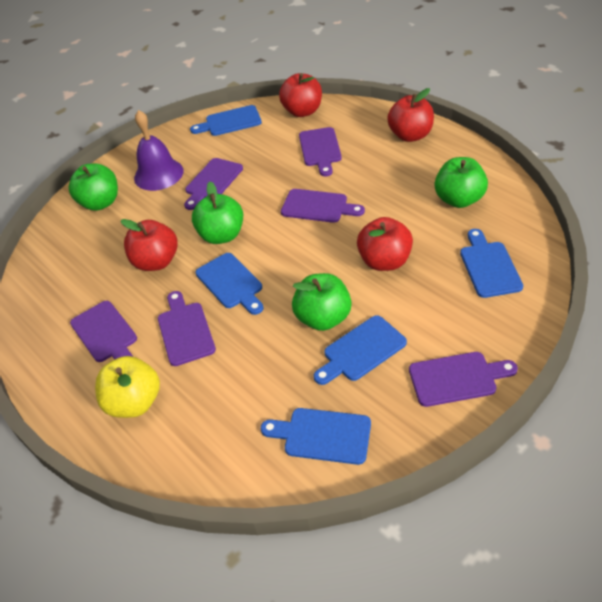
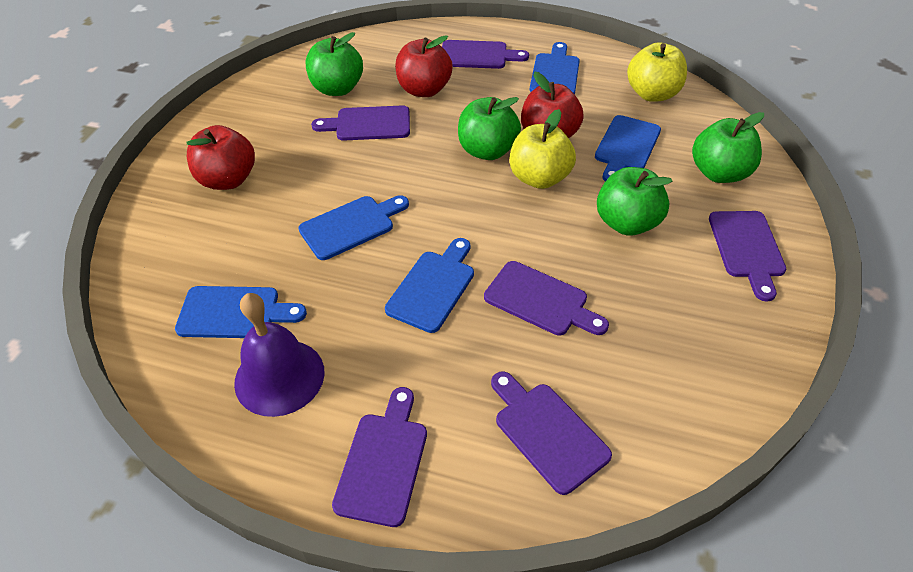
red apple: [121,219,178,271] [279,73,322,117] [357,217,413,271] [387,88,434,142] = 4 -> [186,125,255,190] [395,35,453,97] [521,72,584,138] = 3
yellow apple: [95,356,160,418] = 1 -> [509,109,576,189] [627,42,687,102] = 2

